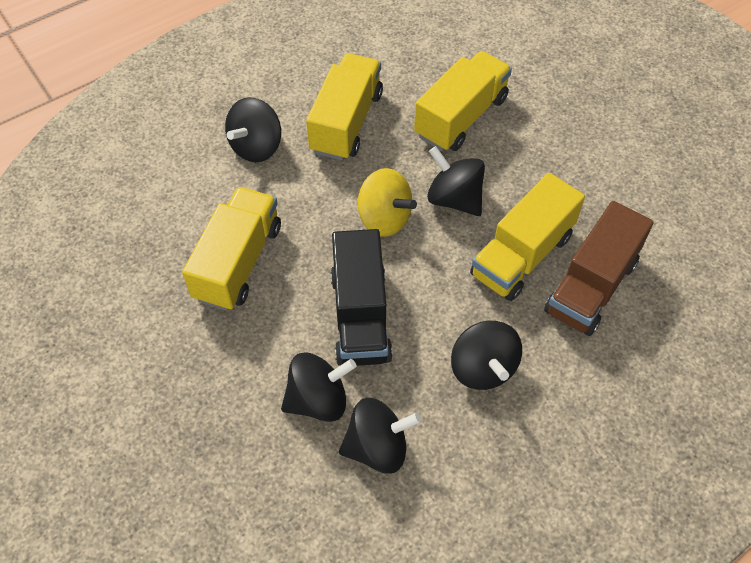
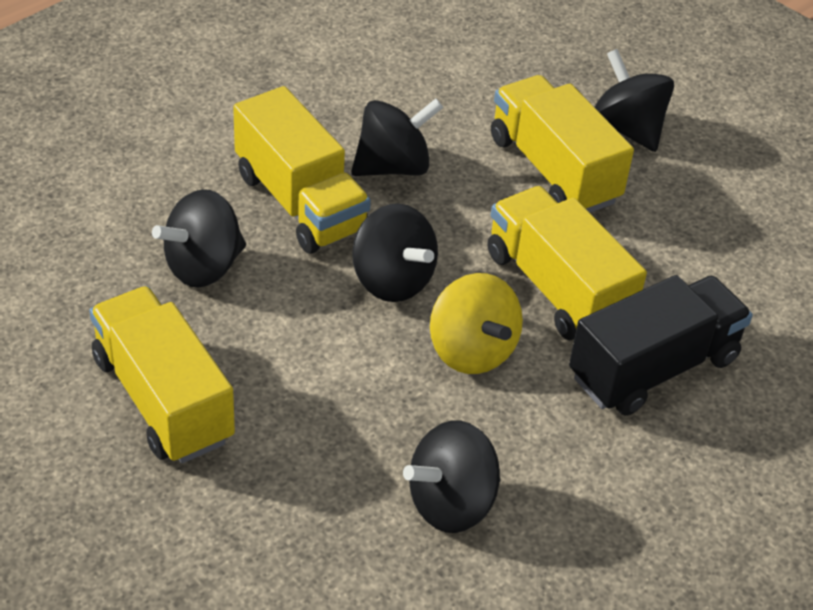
brown truck: [544,201,654,336] = 1 -> none = 0

